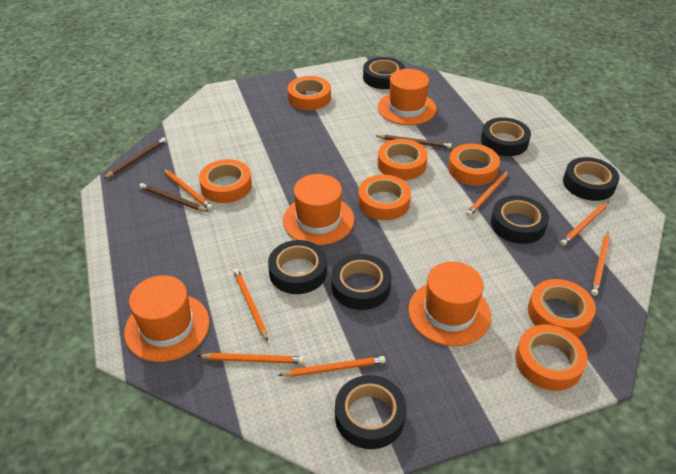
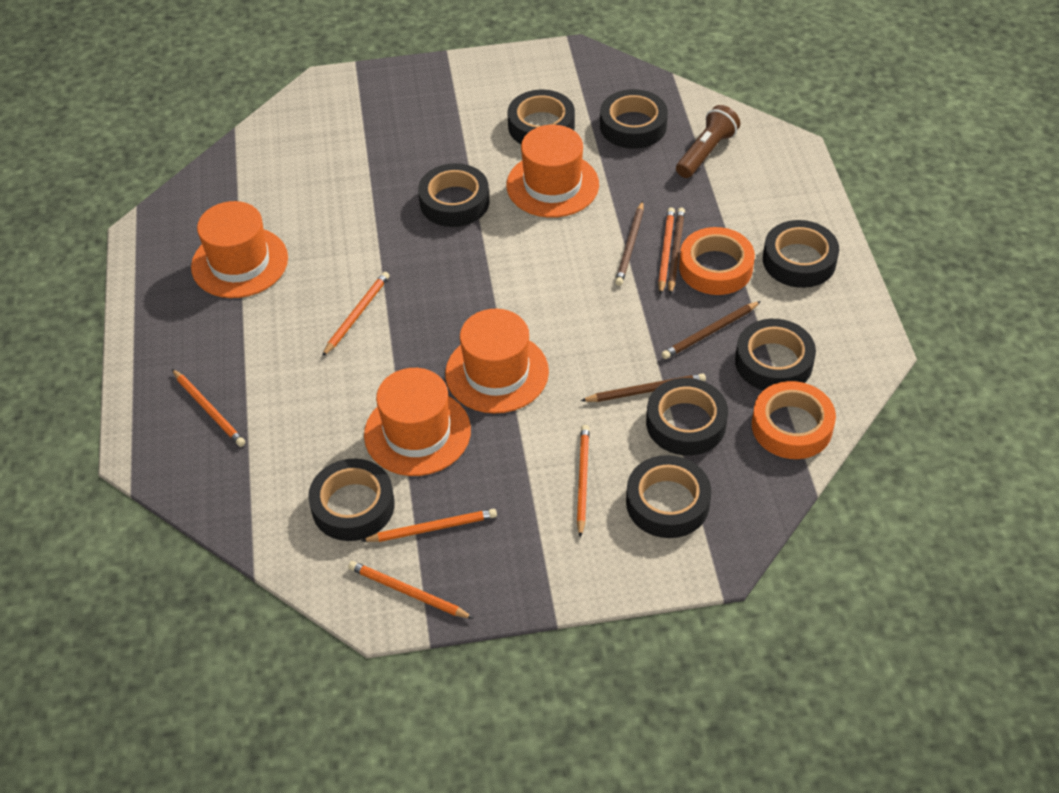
black tape: [268,240,327,294] [331,254,391,310] [335,375,406,449] [363,57,405,89] [481,117,531,156] [491,196,549,244] [563,157,619,201] = 7 -> [308,459,395,541] [418,163,490,227] [507,90,575,144] [600,89,668,149] [626,455,711,538] [646,378,728,456] [735,319,816,391] [763,220,839,288] = 8
brown flashlight: none = 0 -> [676,105,740,178] = 1
brown pencil: [103,137,166,179] [139,183,209,212] [376,135,452,148] = 3 -> [581,373,706,402] [615,201,644,286] [662,301,761,359] [668,207,685,295] = 4
orange pencil: [163,169,213,210] [198,353,304,364] [233,268,268,341] [279,356,385,377] [466,171,509,216] [560,201,609,246] [591,232,610,296] = 7 -> [172,369,245,447] [322,272,390,357] [348,561,474,619] [361,509,497,542] [577,425,590,538] [658,207,675,295] = 6
orange tape: [199,159,252,203] [287,76,331,110] [358,175,411,220] [378,139,428,180] [448,144,500,186] [515,325,588,391] [528,279,596,337] = 7 -> [679,227,755,295] [752,381,836,459] = 2

